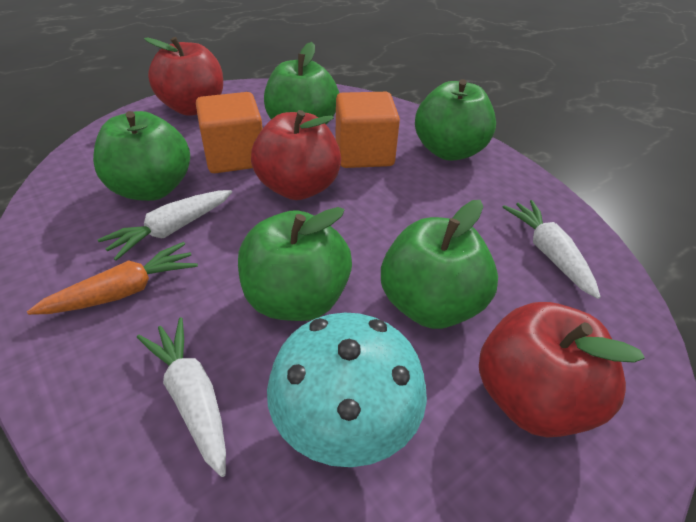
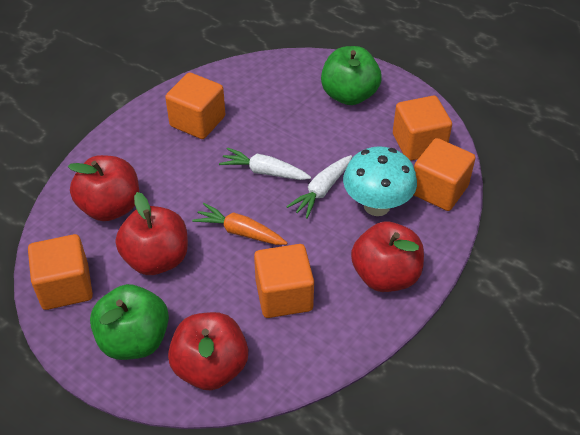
green apple: [93,111,190,201] [238,207,352,321] [264,42,339,124] [381,200,498,329] [415,79,496,161] = 5 -> [90,284,169,360] [321,46,382,105] = 2
orange cube: [196,92,263,173] [335,92,400,168] = 2 -> [28,234,93,310] [165,72,225,139] [254,244,314,318] [393,96,452,161] [414,138,476,211] = 5
red apple: [144,37,223,116] [251,110,341,200] [479,302,645,437] = 3 -> [68,155,139,221] [116,192,188,275] [168,312,248,390] [351,222,424,292] = 4
white carrot: [97,190,232,261] [137,317,226,477] [503,200,601,299] = 3 -> [219,147,311,180] [286,155,352,219] = 2

